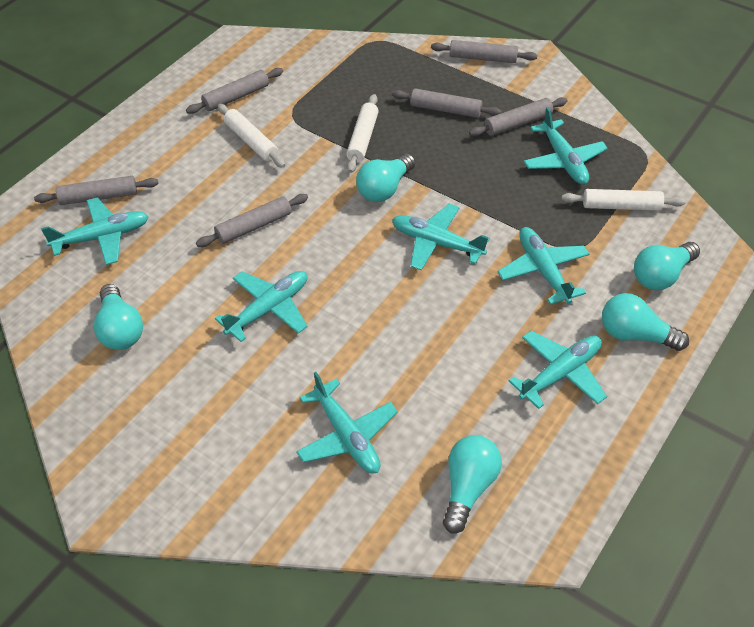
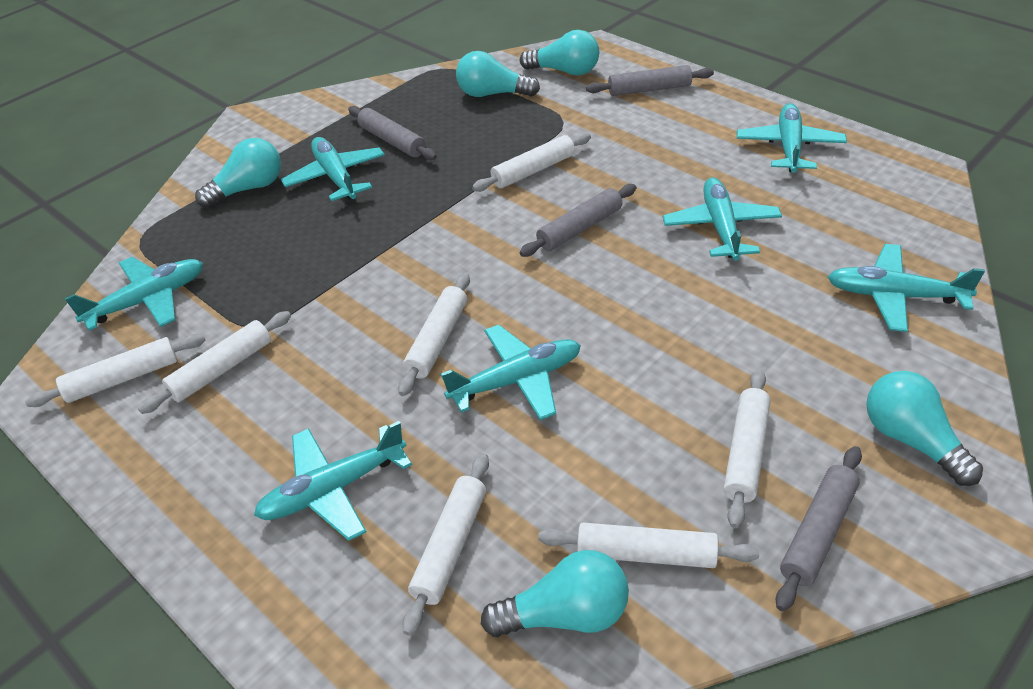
grey rolling pin: [34,176,158,205] [186,68,283,114] [196,194,308,247] [392,88,502,118] [431,40,537,63] [469,97,568,137] = 6 -> [348,106,437,160] [519,184,636,257] [586,65,714,96] [776,446,862,611] = 4
white rolling pin: [217,104,285,168] [346,94,379,173] [561,189,686,211] = 3 -> [25,334,205,407] [138,311,291,414] [398,273,470,396] [403,453,489,636] [472,133,591,192] [538,523,759,568] [723,369,771,528] = 7

